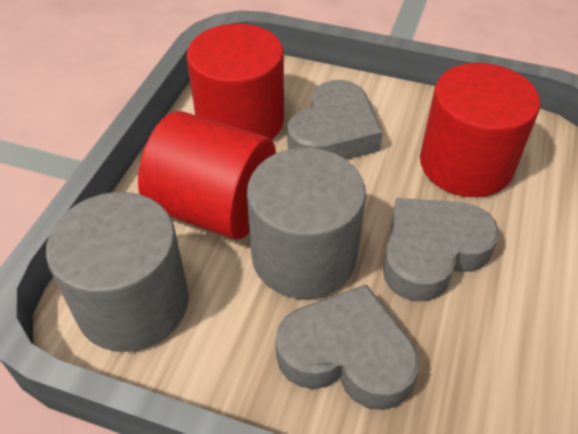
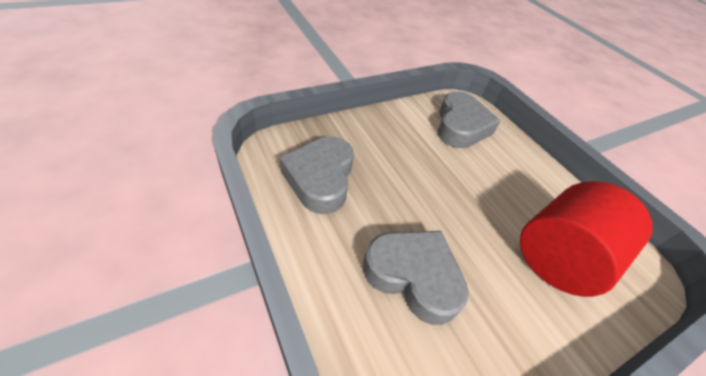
grey cylinder: [46,192,189,352] [247,148,366,299] = 2 -> none = 0
red cylinder: [138,111,276,239] [187,24,284,140] [420,63,540,197] = 3 -> [520,181,653,297] = 1

